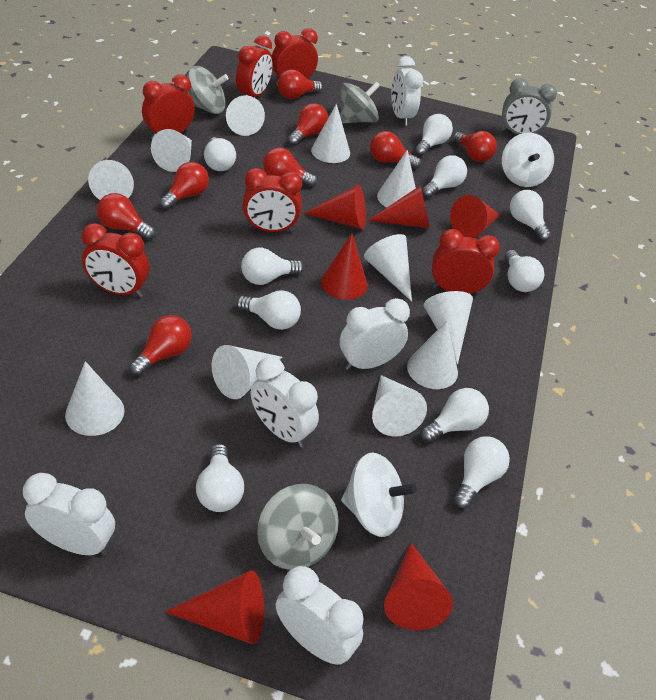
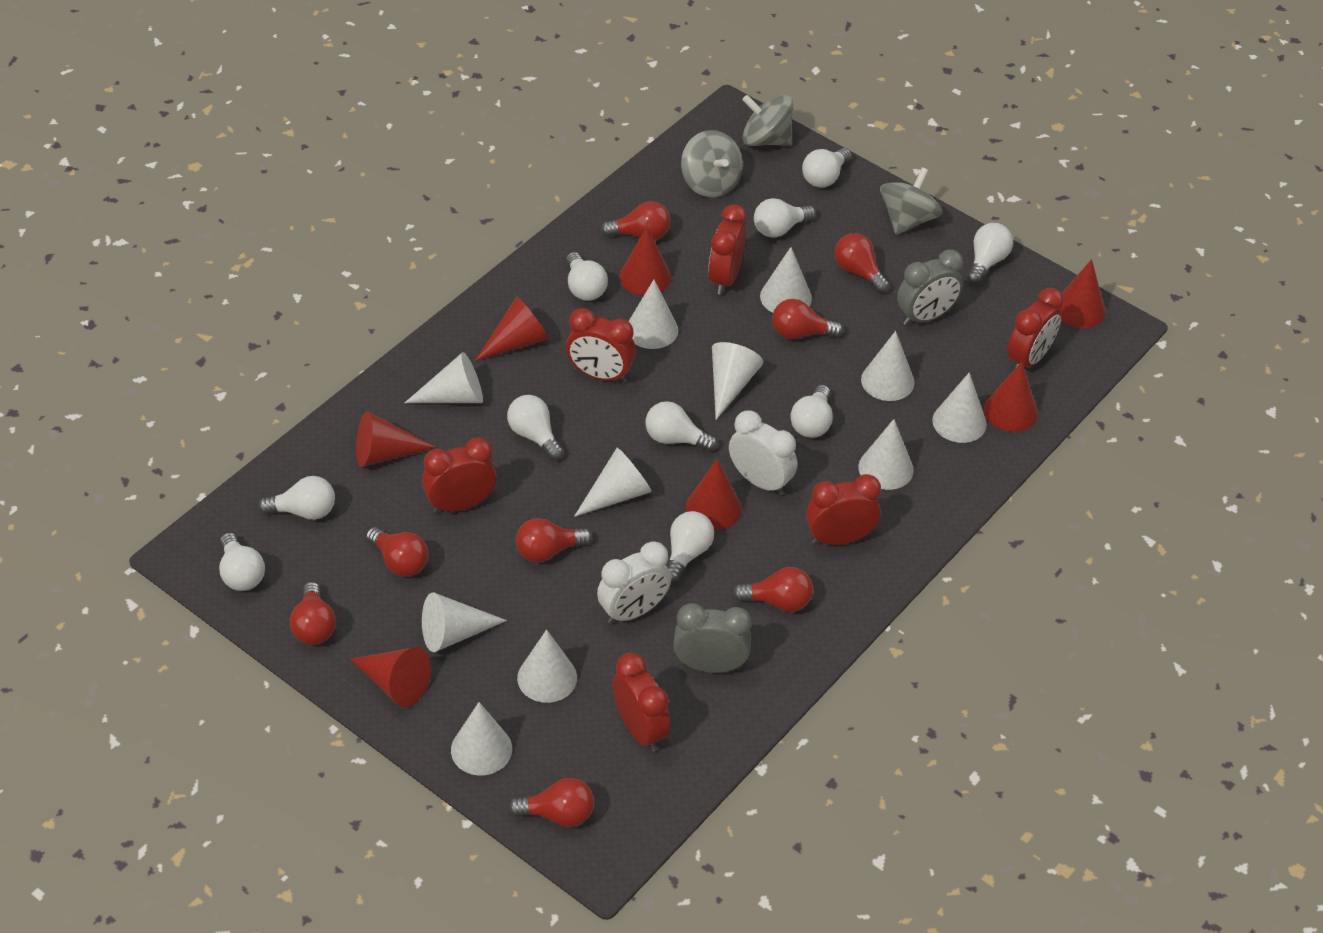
grey clock: [501,78,557,135] = 1 -> [673,603,751,673] [897,250,963,326] = 2
red cone: [165,570,264,644] [304,185,366,229] [321,234,368,300] [368,186,430,228] [384,543,453,630] [450,195,500,238] = 6 -> [350,647,431,707] [356,411,436,467] [475,297,549,361] [620,227,671,295] [685,459,742,530] [984,362,1038,432] [1058,259,1106,328] = 7
white clock: [23,473,115,555] [251,357,319,447] [276,566,363,665] [340,298,410,370] [391,56,423,126] = 5 -> [597,541,671,624] [729,410,797,495] = 2
white spinning top: [341,452,417,537] [502,133,554,187] = 2 -> none = 0

